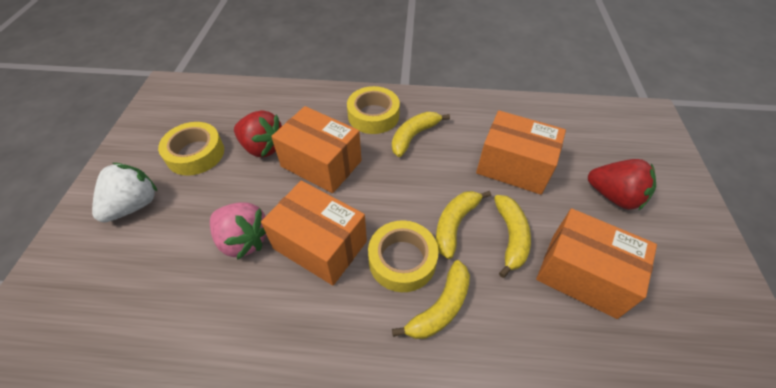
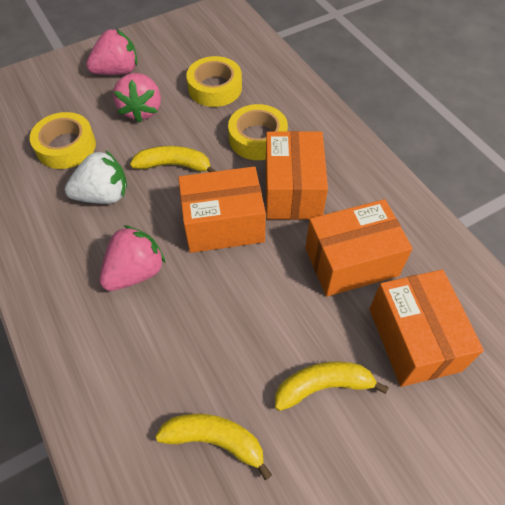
pink strawberry: [210,203,266,260] = 1 -> [86,29,137,75] [100,225,166,291] [113,73,161,123] = 3
red strawberry: [234,110,282,157] [588,159,656,211] = 2 -> none = 0
yellow banana: [392,112,450,157] [392,260,470,339] [436,191,491,259] [494,195,531,278] = 4 -> [130,146,216,172] [155,414,272,480] [275,361,389,411] = 3

